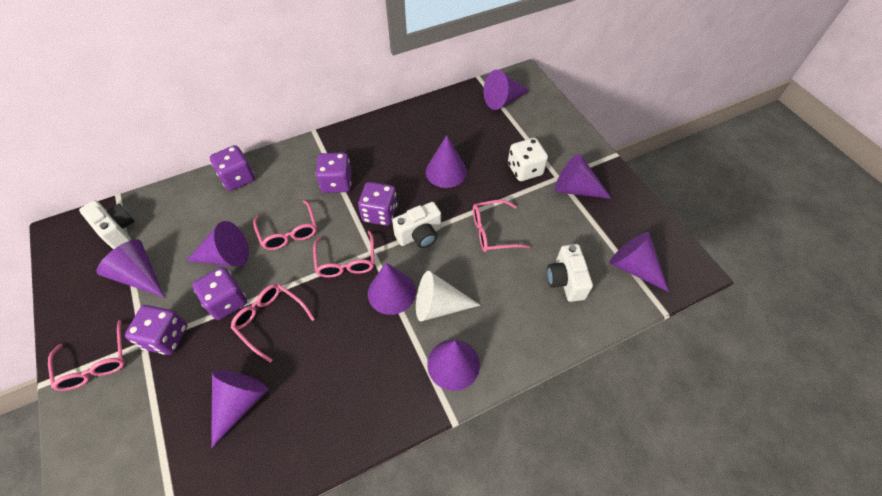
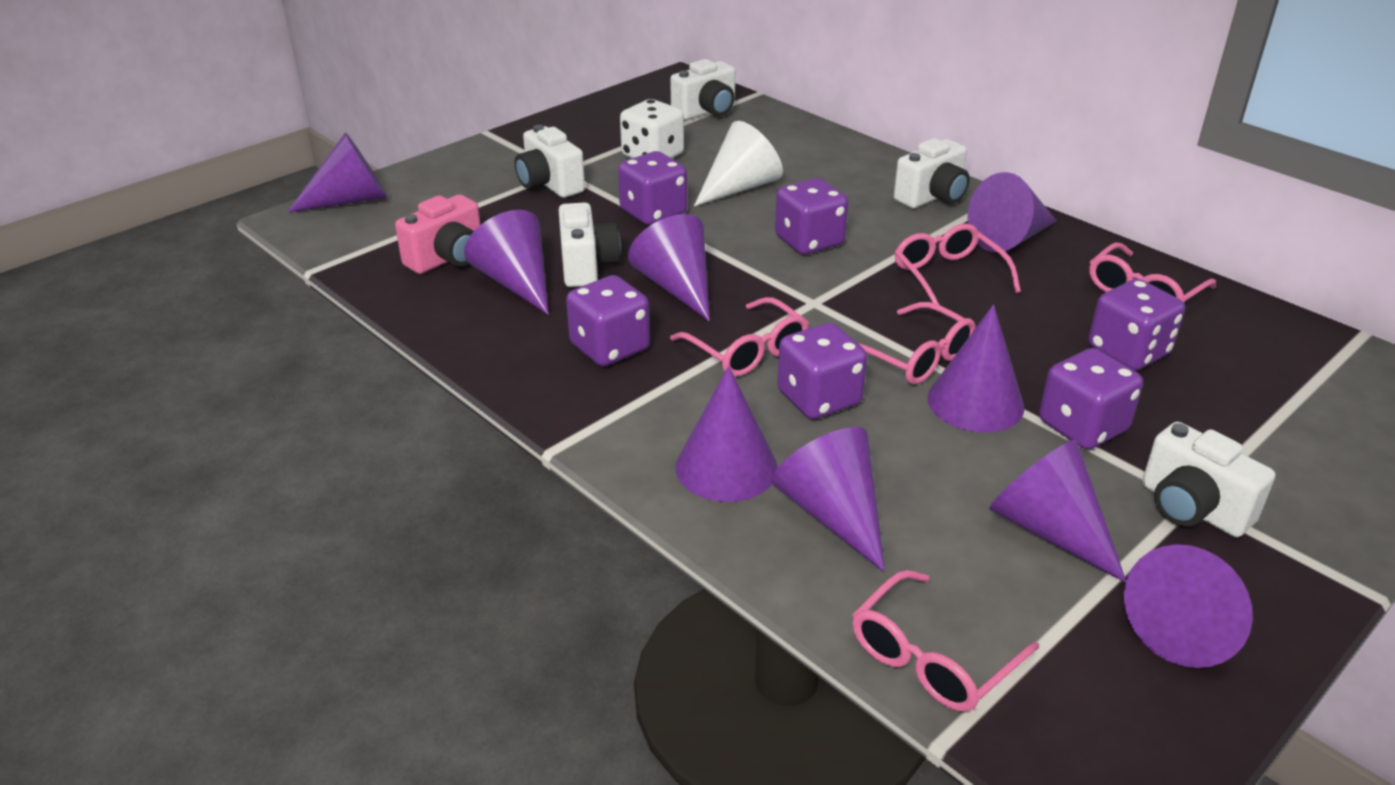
pink camera: none = 0 -> [395,195,481,274] = 1
purple dice: [125,305,187,355] [192,267,247,320] [210,145,255,191] [316,152,352,193] [358,182,397,226] = 5 -> [566,275,650,366] [618,151,687,225] [775,178,848,255] [777,323,867,419] [1039,348,1143,449] [1089,279,1185,370] = 6
white camera: [79,200,134,249] [392,202,441,248] [547,244,593,302] = 3 -> [515,125,585,198] [559,202,621,287] [670,59,735,120] [894,138,970,208] [1142,422,1275,537] = 5

